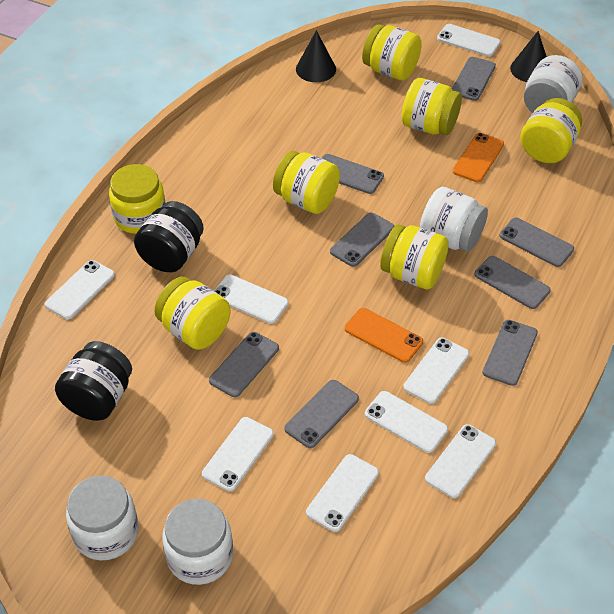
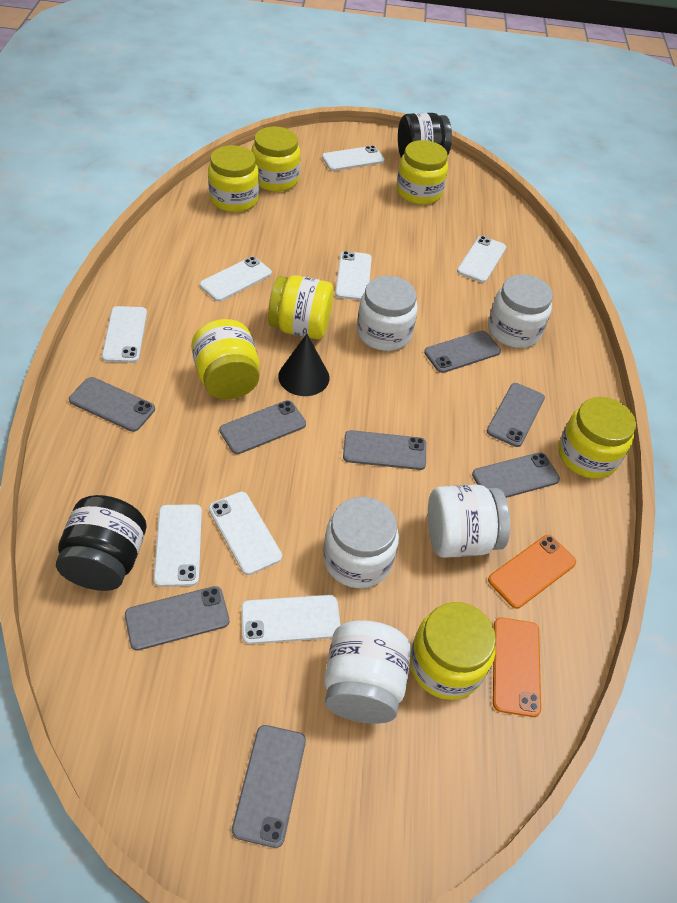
black cone: [296,30,336,82] [510,31,547,82] = 2 -> [278,334,329,396] = 1
white jar: [66,476,138,561] [162,499,233,585] [420,187,488,252] [524,55,583,113] = 4 -> [323,497,399,588] [324,620,411,724] [357,276,418,351] [428,485,510,558] [488,274,553,348] = 5

